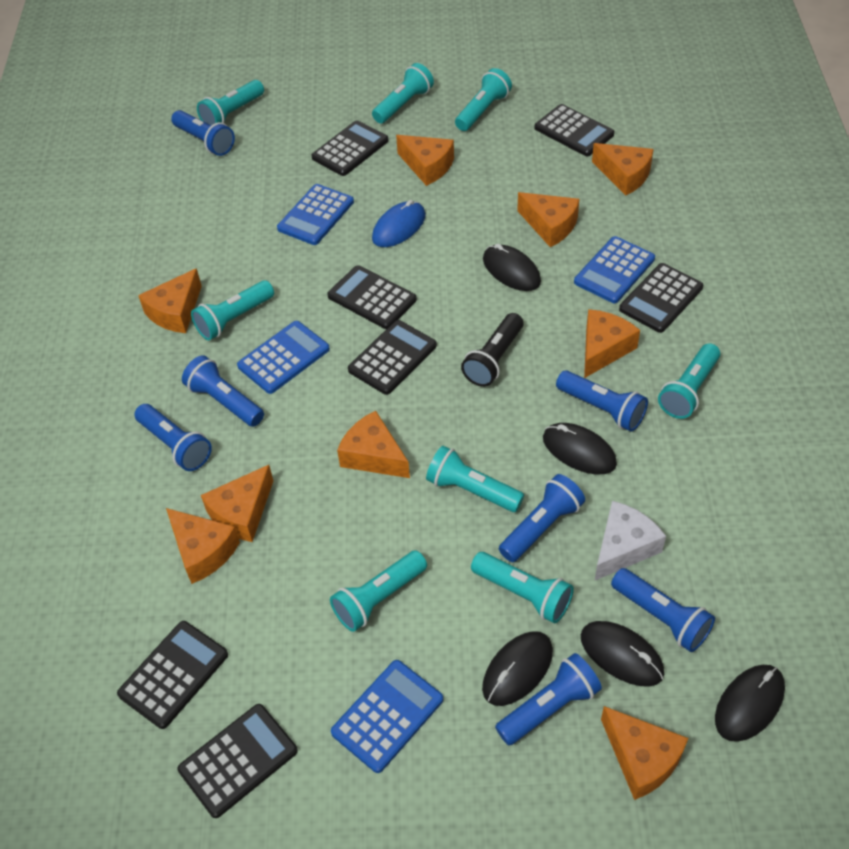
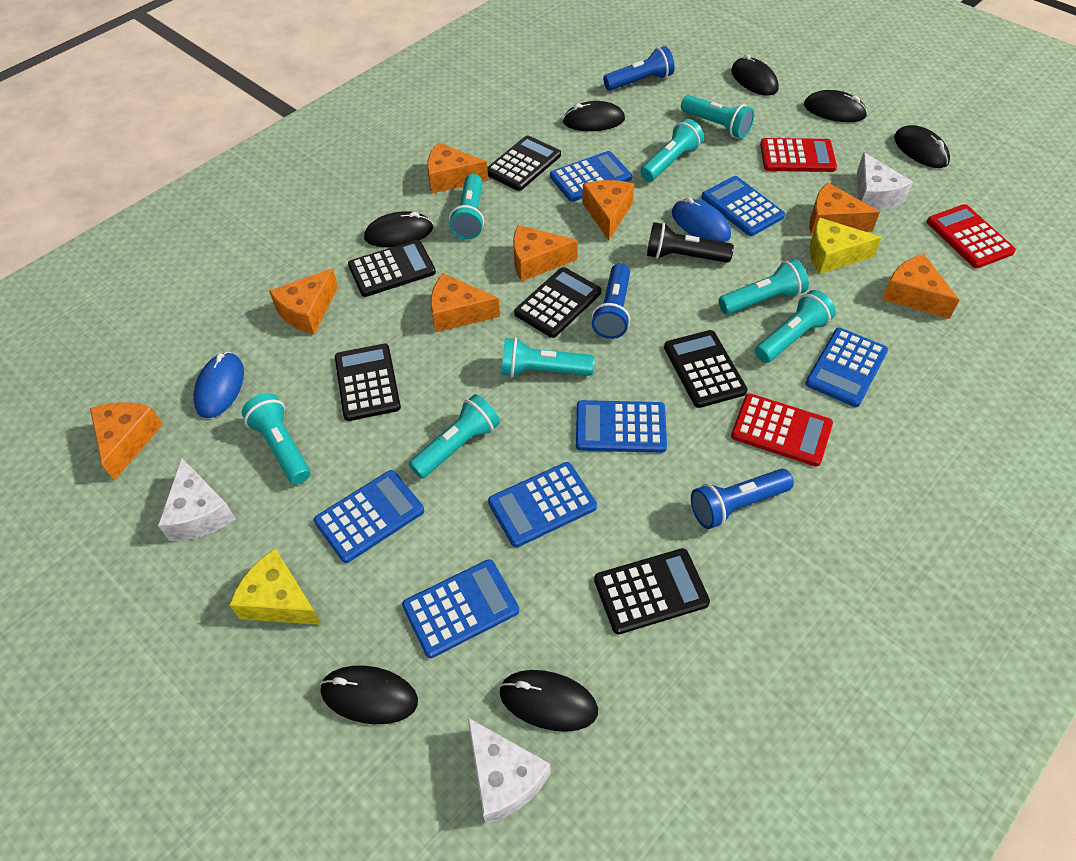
black calculator: [117,621,228,729] [178,704,298,818] [311,120,389,176] [327,265,417,329] [348,320,437,395] [534,104,614,156] [619,263,703,333] = 7 -> [335,344,401,421] [348,240,436,297] [487,135,561,191] [514,267,601,338] [594,548,710,634] [664,330,748,408] = 6
black mouse: [482,631,553,706] [483,244,541,291] [543,423,617,474] [581,621,664,686] [715,665,785,742] = 5 -> [320,666,418,724] [364,211,433,247] [500,670,598,732] [562,101,625,131] [731,54,778,96] [804,90,868,122] [894,125,950,168] = 7
blue calculator: [237,321,330,394] [277,184,354,245] [331,660,443,773] [574,236,655,303] = 4 -> [314,470,424,563] [402,559,519,658] [488,462,597,547] [550,151,632,202] [576,400,667,453] [702,176,785,236] [805,328,888,407] = 7
blue flashlight: [134,404,212,471] [171,110,235,156] [182,355,264,427] [495,653,602,746] [499,474,585,562] [556,371,648,432] [611,568,715,652] = 7 -> [591,263,630,339] [603,46,675,91] [691,469,794,529] = 3
blue mouse: [372,200,426,247] = 1 -> [193,352,244,418] [672,197,731,242] = 2
orange cheese: [138,268,202,333] [166,508,240,584] [201,465,273,542] [337,411,410,478] [396,135,454,186] [517,192,579,247] [584,309,640,378] [592,143,654,196] [601,706,688,800] = 9 -> [90,402,163,481] [269,268,338,334] [427,142,488,193] [431,273,500,333] [513,225,578,282] [582,180,634,241] [809,183,880,235] [882,254,960,319] = 8
red calculator: none = 0 -> [731,393,833,467] [760,138,837,172] [927,204,1016,268] = 3
white cheese: [595,501,666,580] = 1 -> [158,458,236,541] [468,718,551,824] [857,152,913,211] = 3
yellow cheese: none = 0 -> [229,548,322,625] [810,217,882,274] = 2

